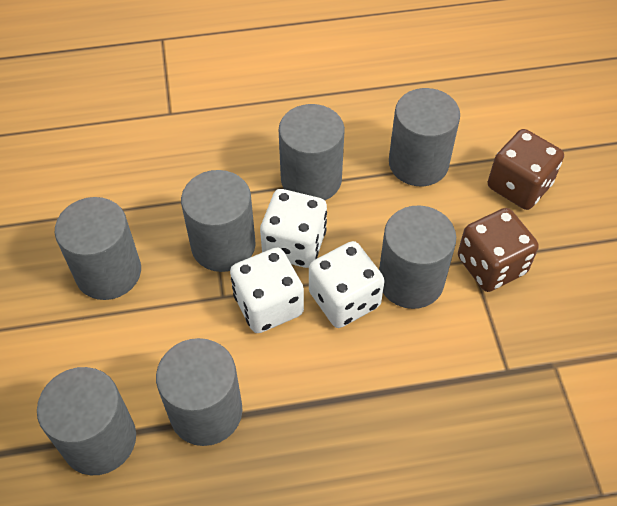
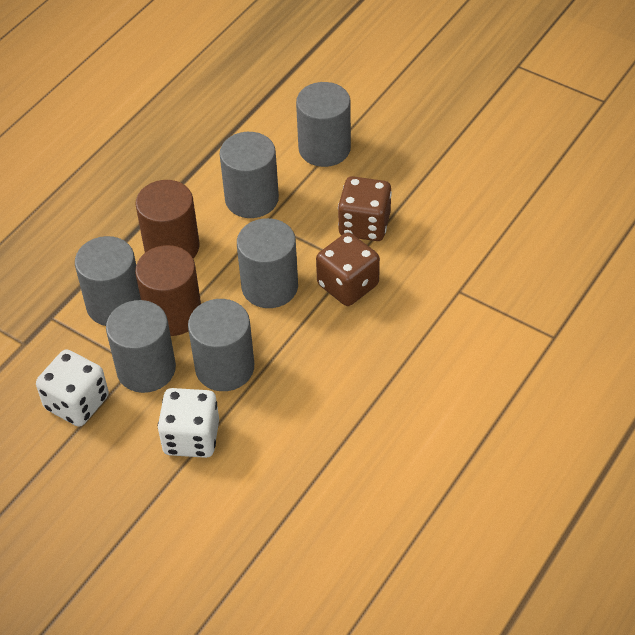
brown cylinder: none = 0 -> [135,180,200,258] [135,245,201,336] = 2
grey cylinder: [37,367,136,475] [55,197,141,300] [156,338,242,446] [181,170,256,272] [279,104,345,200] [379,205,456,309] [389,88,460,186] = 7 -> [75,236,141,326] [106,300,176,393] [188,299,254,391] [220,132,279,218] [237,218,298,308] [296,82,351,167] = 6
white dice: [230,247,304,333] [260,189,327,268] [309,241,385,328] = 3 -> [36,349,109,427] [158,388,219,458] = 2

